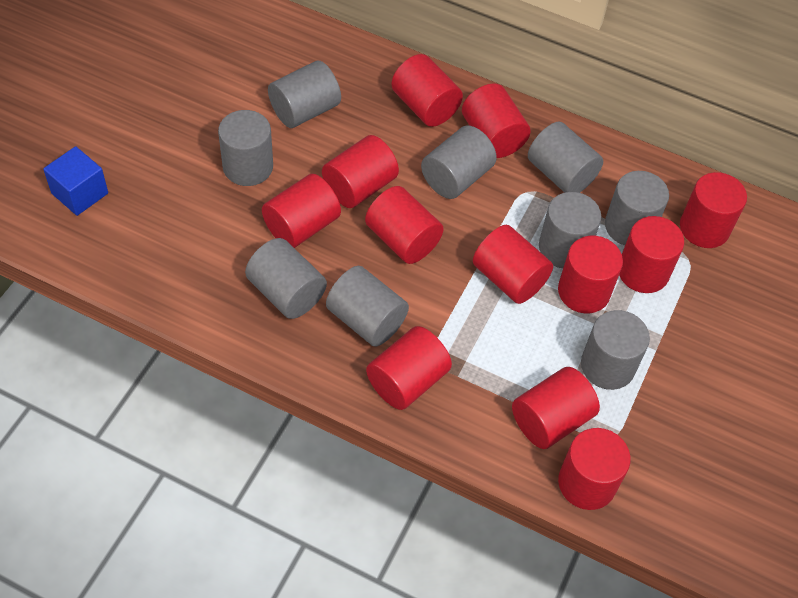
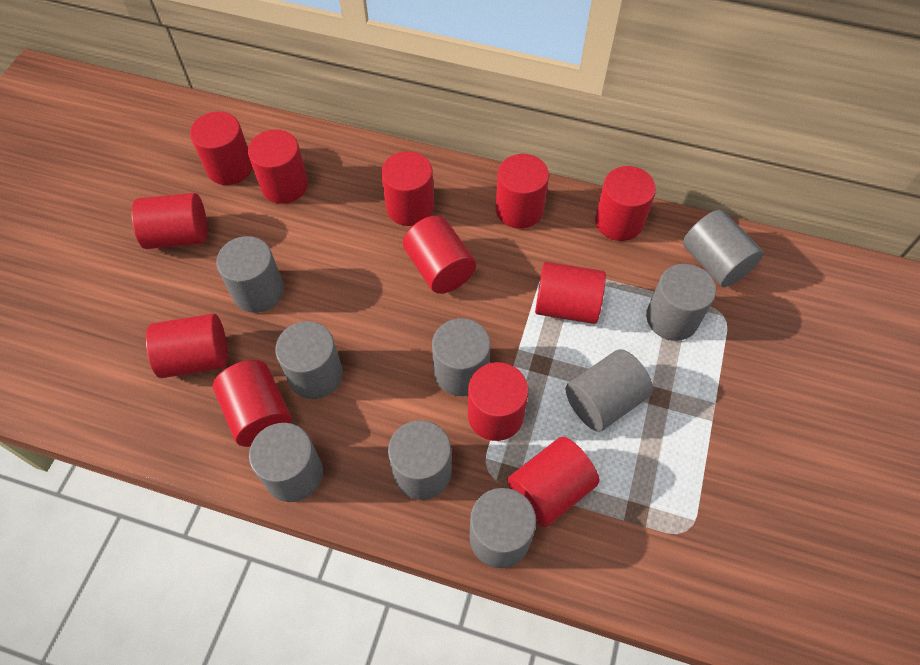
blue cube: [43,146,108,216] = 1 -> none = 0

